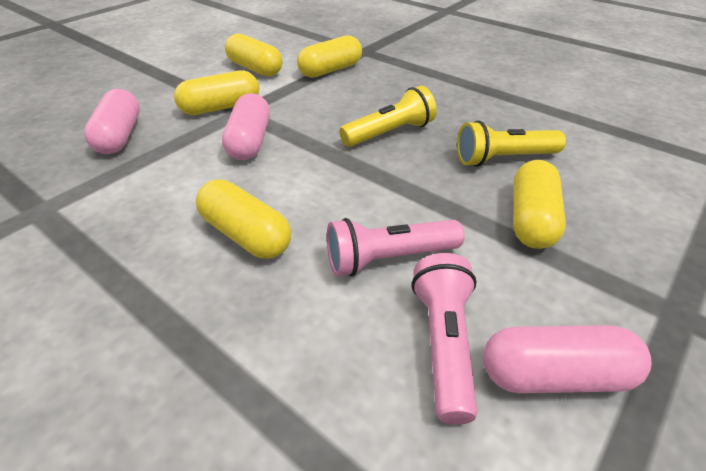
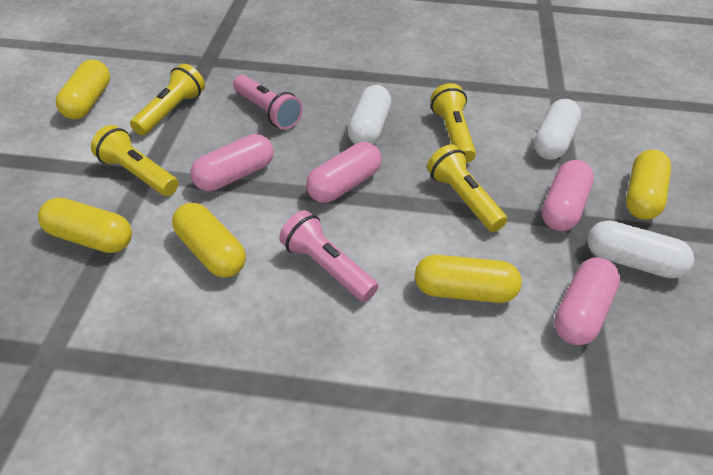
pink capsule: [84,89,140,154] [222,93,270,160] [483,325,652,393] = 3 -> [190,134,274,191] [306,142,382,203] [542,160,594,231] [554,258,620,345] = 4
white capsule: none = 0 -> [348,85,391,144] [534,99,581,160] [587,220,694,279] = 3
yellow flashlight: [339,85,437,147] [457,121,566,167] = 2 -> [91,125,178,196] [130,64,205,135] [427,144,507,232] [431,83,476,163] = 4

